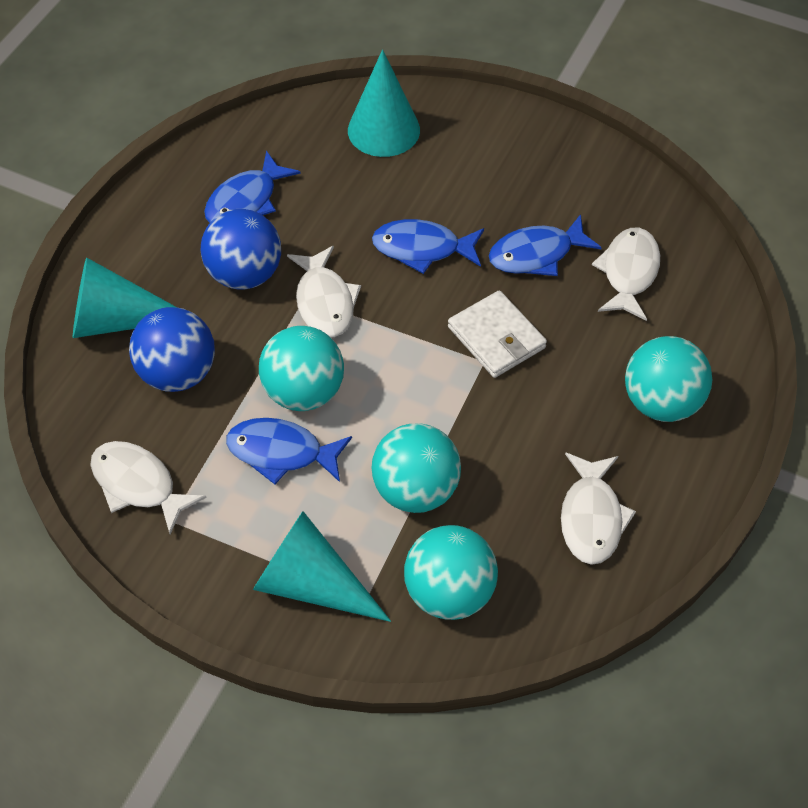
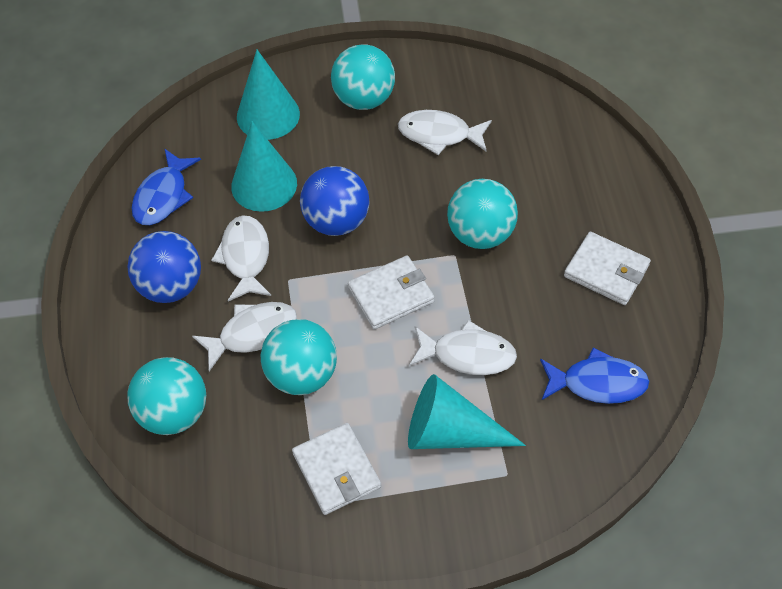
blue fish: [204,151,301,223] [226,418,352,484] [372,219,484,274] [489,214,602,276] = 4 -> [132,149,201,225] [540,348,649,404] = 2
white wallet: [448,290,547,378] = 1 -> [292,423,381,515] [348,256,435,330] [564,232,651,305] = 3

